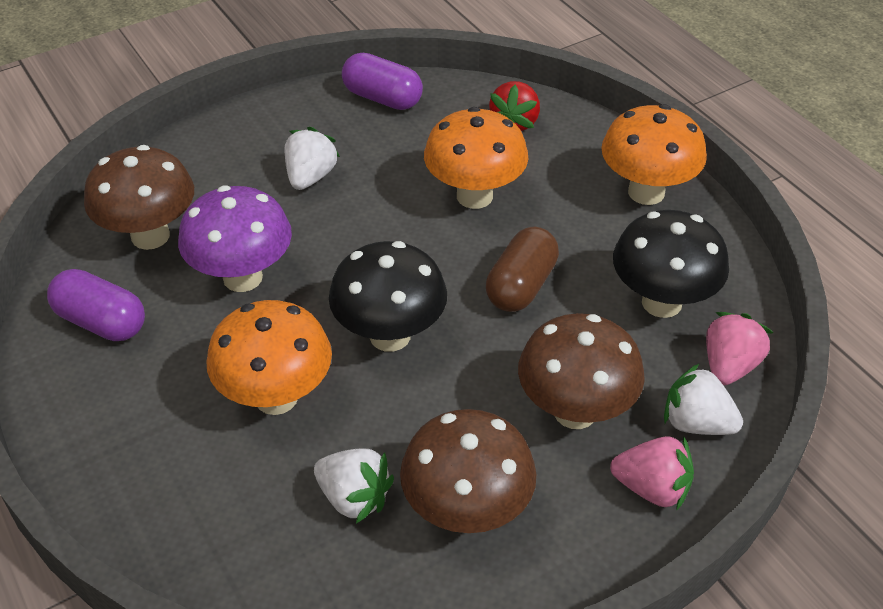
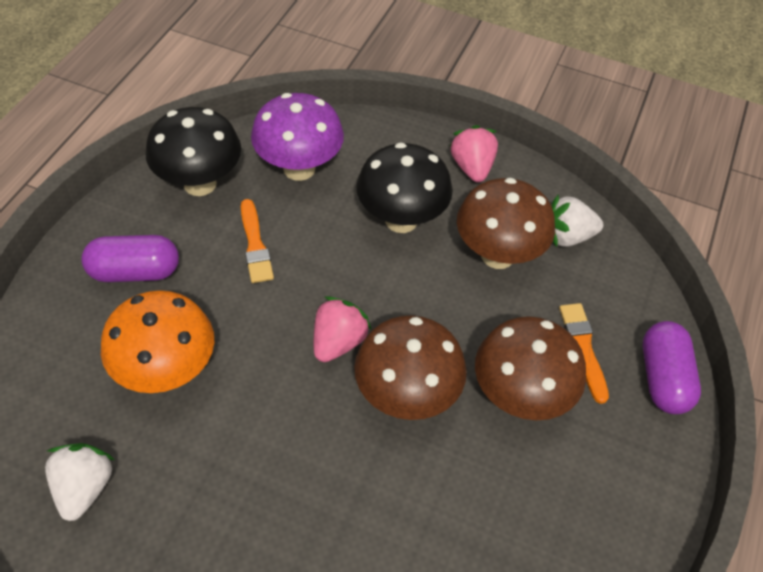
brown capsule: [486,227,559,312] = 1 -> none = 0
orange brush: none = 0 -> [241,199,274,283] [559,303,609,404] = 2
orange mushroom: [206,300,332,415] [424,107,528,209] [601,104,707,205] = 3 -> [101,290,214,393] = 1
red strawberry: [489,81,540,131] = 1 -> none = 0
white strawberry: [285,127,340,190] [314,449,394,524] [664,363,743,435] = 3 -> [45,443,115,521] [551,195,603,247] = 2

